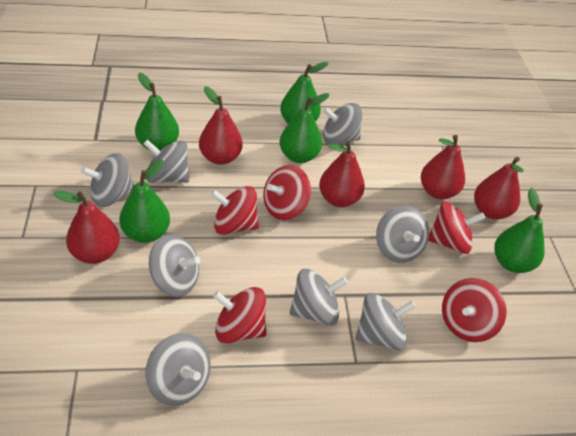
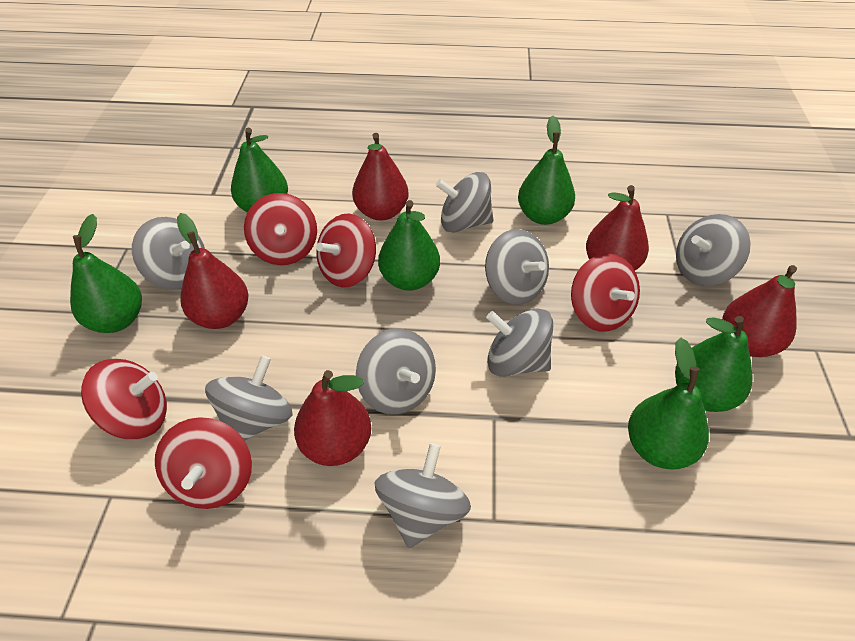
green pear: [119,159,170,243] [135,73,179,151] [279,93,329,163] [280,62,328,124] [494,188,545,273] = 5 -> [70,214,142,333] [231,128,288,212] [378,200,440,291] [518,116,575,225] [628,338,709,470] [675,316,753,412] = 6

